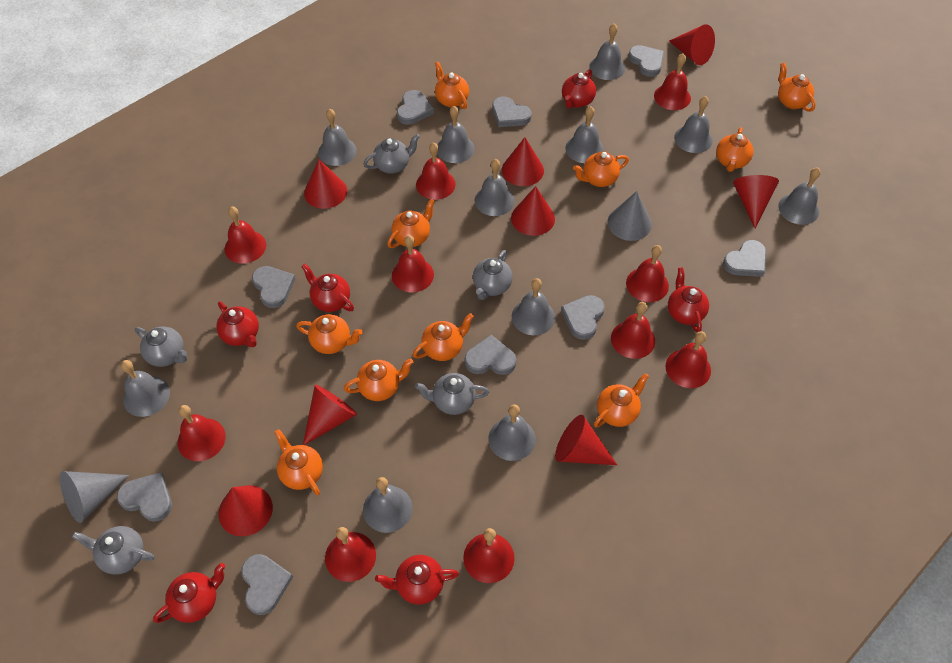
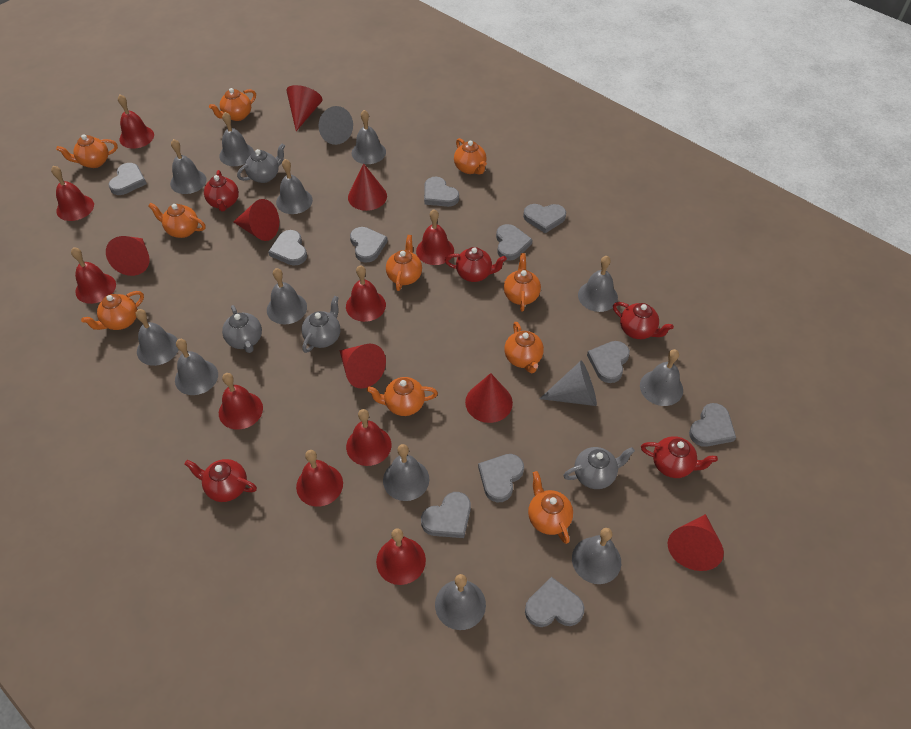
grey bell: [121,360,170,417] [318,109,357,166] [363,477,413,533] [437,106,475,163] [475,159,515,216] [488,404,536,461] [512,278,555,335] [565,106,604,163] [589,24,625,80] [674,96,713,153] [778,167,821,225] = 11 -> [136,309,179,366] [170,139,207,194] [175,339,218,395] [219,112,254,166] [267,268,307,324] [276,159,313,214] [352,110,386,164] [383,444,429,501] [435,574,486,630] [572,528,621,584] [578,256,618,312] [640,349,683,406] = 12
grey heart: [117,472,172,522] [241,554,293,615] [252,266,295,308] [397,90,434,125] [465,335,517,375] [492,97,531,127] [561,295,605,340] [628,45,664,77] [723,240,766,277] = 9 -> [108,163,147,195] [268,230,307,266] [350,227,388,263] [421,492,471,538] [424,177,459,207] [478,454,524,503] [496,224,533,261] [523,204,566,233] [525,577,584,627] [587,341,630,383] [689,403,736,447] = 11
grey teapot: [72,526,154,575] [135,327,187,367] [363,134,420,174] [415,373,489,415] [473,250,513,300] = 5 -> [222,305,262,353] [237,144,285,183] [302,296,340,353] [563,447,635,489] = 4
red bell: [178,405,226,461] [225,206,266,264] [325,527,376,582] [392,235,434,293] [416,142,455,200] [463,528,515,583] [611,302,655,359] [626,245,669,302] [654,54,691,110] [665,331,711,388] = 10 -> [51,166,94,221] [71,247,116,304] [118,95,154,149] [219,373,263,430] [296,450,343,507] [346,265,386,322] [346,409,392,466] [376,528,426,585] [416,209,454,265] = 9
red cone: [219,485,273,536] [303,385,357,445] [304,159,347,209] [502,137,544,186] [511,186,555,236] [555,415,617,465] [669,24,715,65] [733,175,779,228] = 8 -> [106,236,150,276] [233,199,279,241] [286,85,322,131] [340,344,386,388] [348,163,387,211] [465,373,513,423] [668,514,724,571] = 7
red teapot: [153,563,225,623] [216,301,259,347] [301,264,354,312] [375,555,459,604] [562,69,596,109] [668,267,709,333] = 6 -> [184,459,257,502] [204,170,239,211] [445,247,507,282] [613,302,674,339] [641,436,718,478] = 5

